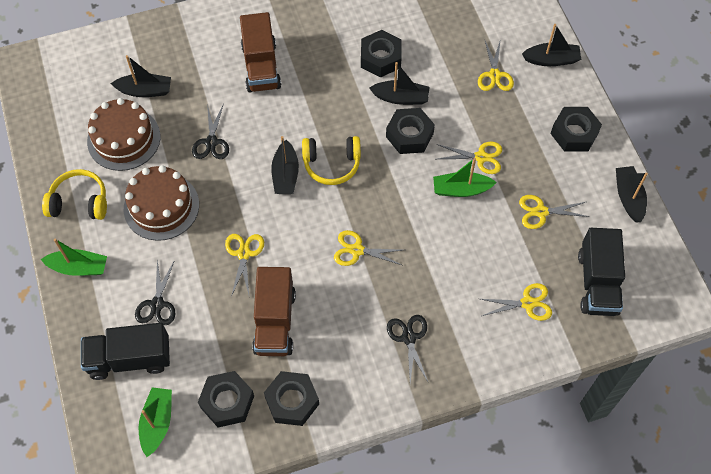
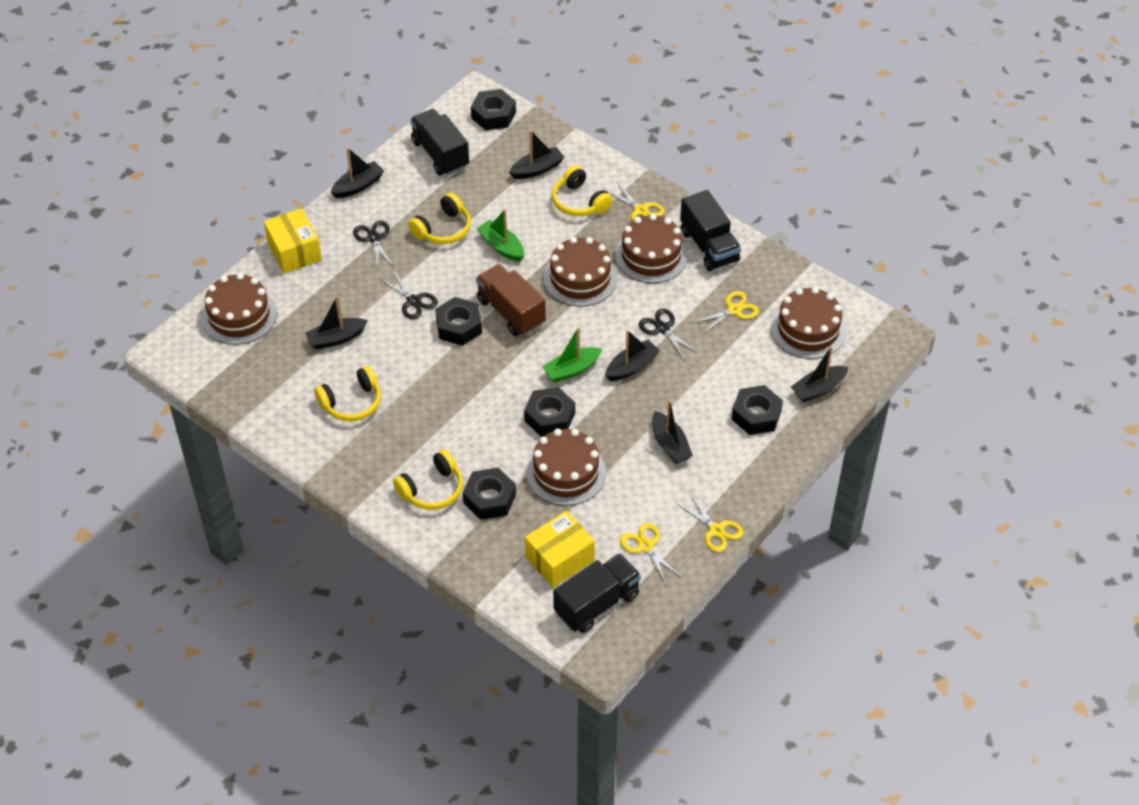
black boat: [111,55,171,97] [271,136,299,194] [369,62,430,105] [522,24,581,66] [616,166,648,222] = 5 -> [305,296,368,349] [331,148,384,198] [509,130,564,179] [605,330,660,381] [652,400,693,464] [791,346,849,402] = 6
black truck: [81,323,170,380] [578,228,625,316] = 2 -> [410,109,469,176] [553,553,641,633] [680,190,741,271] = 3
brown cake: [87,98,160,171] [124,165,199,241] = 2 -> [201,273,277,345] [526,429,606,506] [544,237,617,307] [615,214,688,283] [771,287,846,359] = 5
brown truck: [240,12,281,93] [252,267,296,356] = 2 -> [476,264,546,336] = 1
green boat: [41,239,107,276] [139,387,172,457] [433,158,497,197] = 3 -> [476,209,524,262] [542,327,602,382] = 2
yellow box: none = 0 -> [264,208,322,274] [525,511,595,587] = 2
yellow headphones: [42,169,107,220] [302,136,361,185] = 2 -> [314,366,381,422] [393,449,463,510] [408,193,471,244] [552,165,613,216] = 4
yellow scissors: [225,234,264,297] [334,230,403,266] [437,142,502,174] [478,41,514,91] [481,283,552,321] [519,195,590,229] = 6 -> [605,183,664,221] [620,523,682,586] [676,492,743,552] [692,291,759,334] = 4

